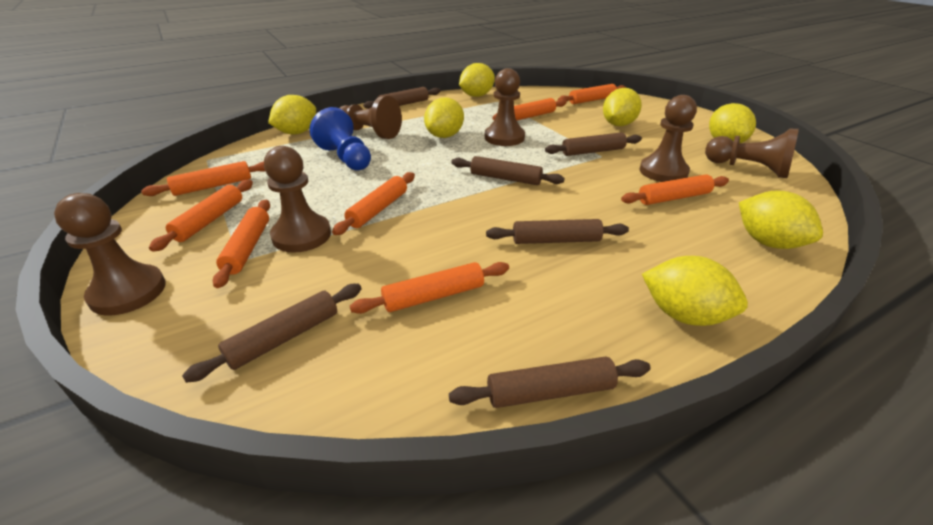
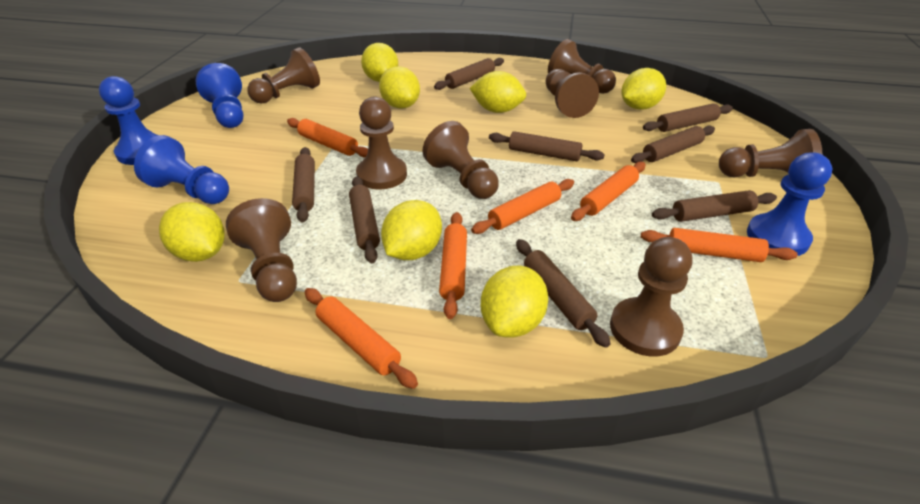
blue pawn: [309,107,371,171] = 1 -> [99,76,158,165] [134,135,229,204] [196,63,243,128] [747,152,832,256] = 4
brown pawn: [54,193,166,316] [264,146,331,253] [339,96,402,139] [485,68,525,146] [639,95,697,182] [705,129,799,178] = 6 -> [226,198,297,302] [247,47,320,104] [356,96,407,190] [423,121,499,199] [546,69,599,118] [548,39,616,94] [610,237,692,357] [719,129,823,178] = 8
brown rolling pin: [182,284,362,383] [363,87,440,109] [449,356,650,408] [451,156,564,185] [486,219,629,244] [545,132,642,156] = 6 -> [292,147,315,222] [349,177,380,263] [434,58,504,90] [489,131,605,161] [516,239,611,348] [631,125,715,163] [643,103,733,132] [652,190,777,222] = 8
orange rolling pin: [141,161,265,196] [149,180,253,252] [213,200,270,288] [332,172,415,235] [350,262,509,314] [492,98,567,121] [558,84,626,104] [621,174,729,205] = 8 -> [287,118,368,158] [305,288,418,389] [439,212,467,319] [471,179,574,234] [571,162,645,221] [641,228,798,262] = 6

